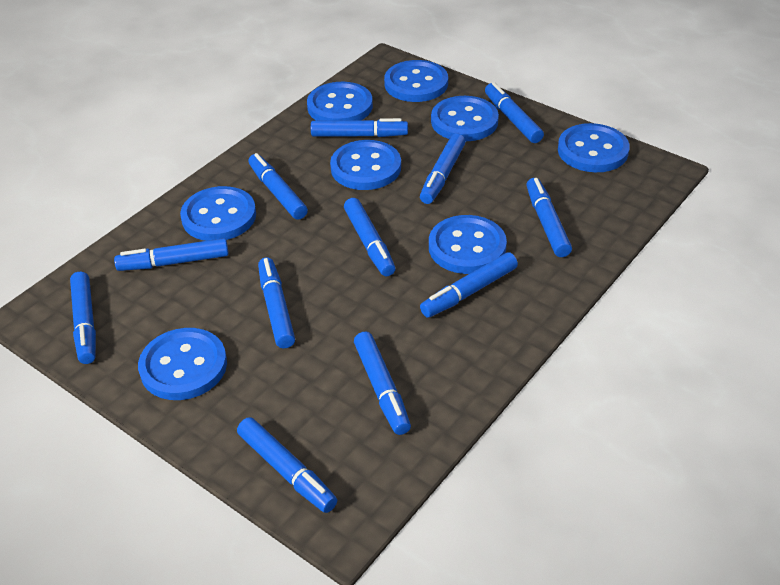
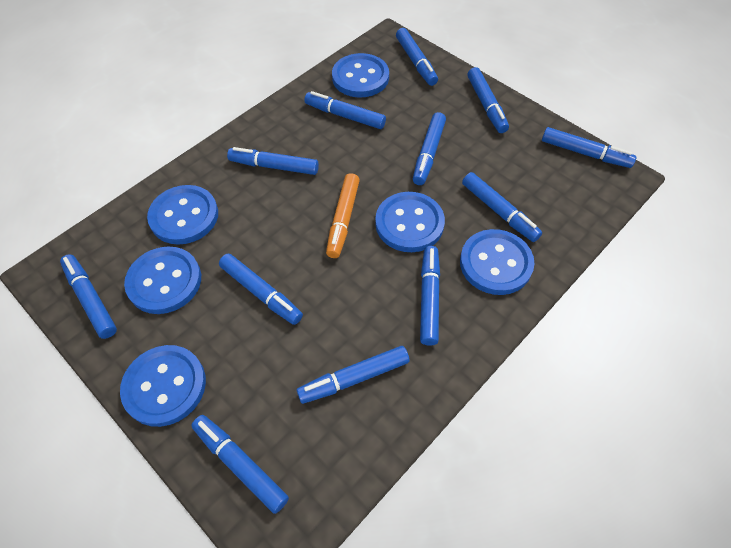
blue button: [138,328,227,400] [180,186,256,241] [307,82,373,121] [330,140,401,190] [384,60,448,102] [429,215,507,274] [431,96,499,142] [558,123,630,172] = 8 -> [120,345,206,427] [124,247,201,314] [147,185,218,245] [332,53,389,97] [375,192,445,252] [460,229,535,295] = 6
orange marker: none = 0 -> [326,173,360,258] = 1

